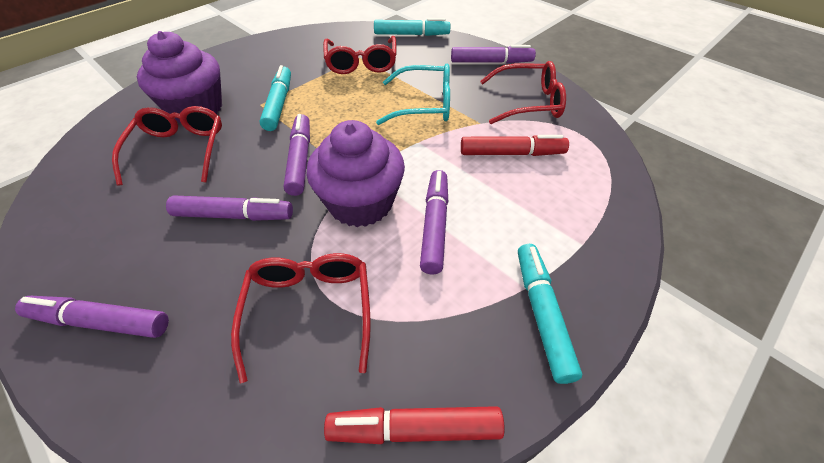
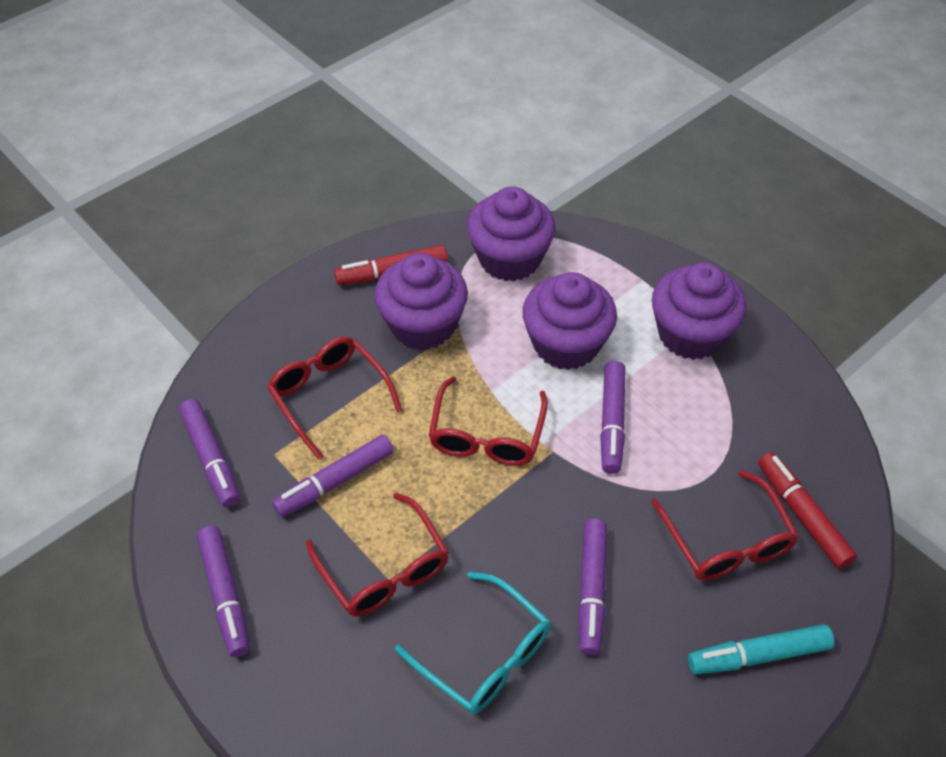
purple cupcake: [137,31,222,123] [306,120,405,227] = 2 -> [375,253,468,350] [467,186,555,281] [522,272,617,370] [652,262,746,360] = 4
turquoise marker: [260,65,291,131] [374,18,450,36] [518,244,582,384] = 3 -> [688,624,834,675] = 1

